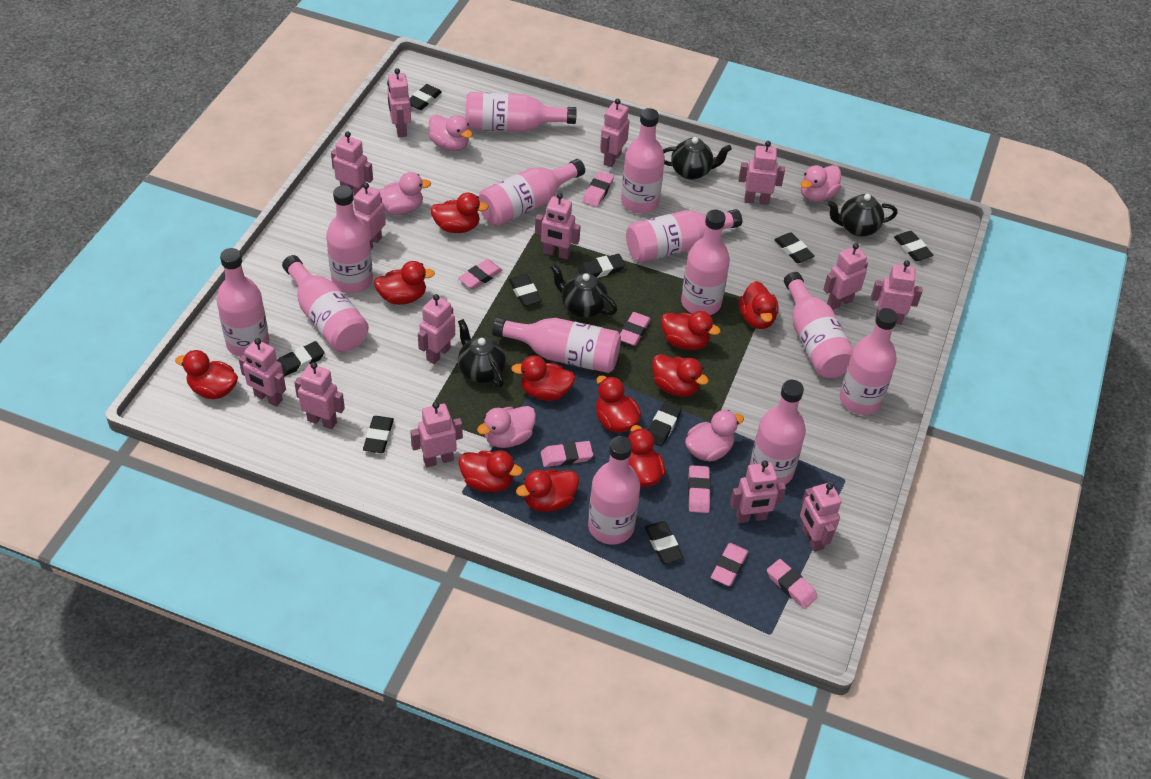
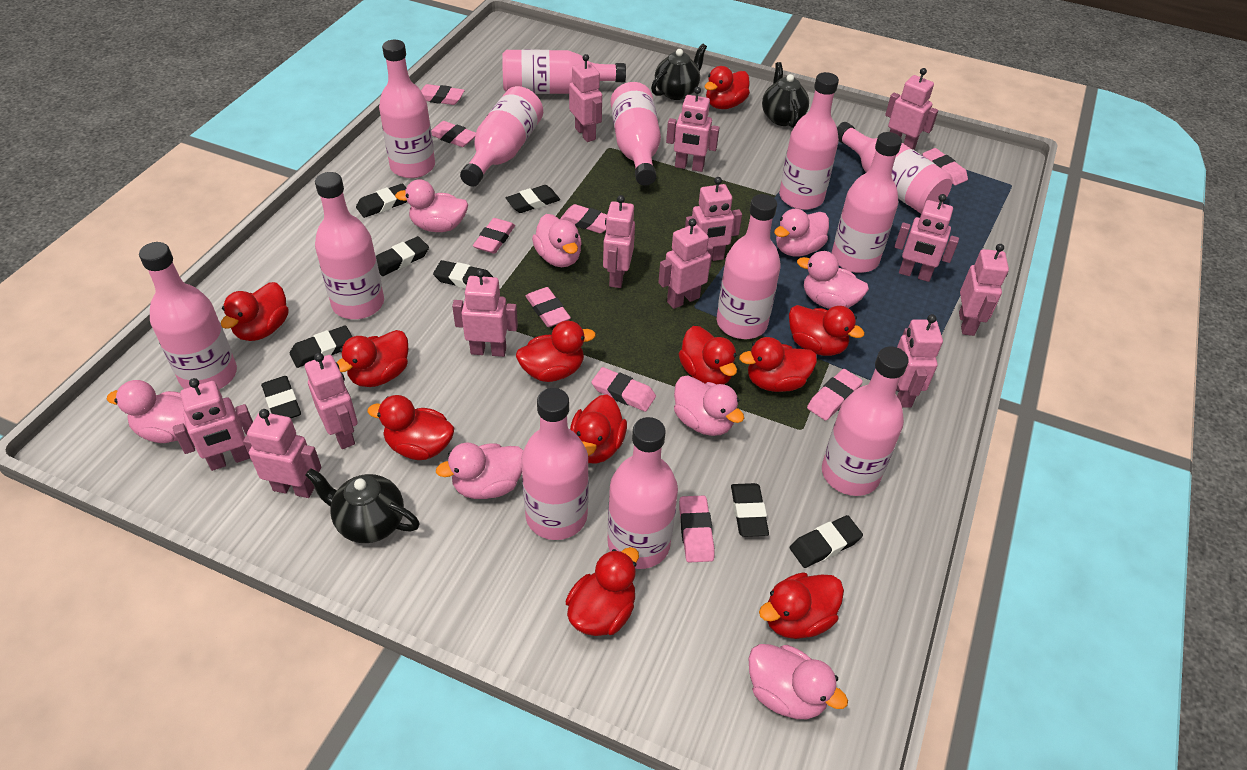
black eraser: [277,341,325,377] [363,416,394,453] [409,84,442,110] [509,274,542,307] [578,254,625,278] [645,521,684,564] [648,401,682,447] [774,232,814,263] [894,231,934,261] = 9 -> [261,376,301,418] [290,325,352,368] [356,184,407,218] [376,236,429,276] [433,260,493,289] [506,185,560,213] [731,483,769,537] [790,515,863,568] = 8
black teapot: [458,319,506,387] [551,264,617,318] [663,137,732,180] [828,194,898,237] = 4 -> [305,468,420,543] [651,43,707,100] [762,62,809,128] = 3
pink duck: [378,172,431,215] [429,114,473,151] [477,406,536,448] [685,410,744,462] [801,165,841,202] = 5 -> [107,380,187,443] [395,179,468,232] [436,442,523,499] [532,214,582,267] [674,375,744,436] [748,644,848,719] [774,209,829,256] [797,251,869,309] = 8
pink eraser: [458,259,503,290] [541,441,593,467] [582,171,614,207] [620,312,651,346] [688,465,711,513] [711,543,749,586] [767,559,818,609] = 7 -> [421,84,465,105] [431,121,476,147] [473,218,515,254] [526,287,571,327] [560,204,607,233] [591,367,656,412] [679,496,714,562] [807,369,863,421] [923,148,968,185] = 9
pink robot: [239,338,286,407] [294,362,345,429] [331,131,373,196] [353,183,386,249] [387,68,411,137] [410,402,463,467] [418,294,455,364] [535,193,580,259] [600,99,630,167] [730,460,786,523] [739,141,785,205] [800,482,842,552] [823,243,868,310] [871,261,922,325] = 14 -> [173,378,253,471] [243,409,321,498] [305,353,358,449] [452,269,518,357] [569,54,602,142] [603,195,635,288] [658,218,713,309] [666,87,720,172] [685,177,742,261] [885,68,938,150] [894,194,959,282] [896,314,943,408] [959,244,1009,336] = 13

